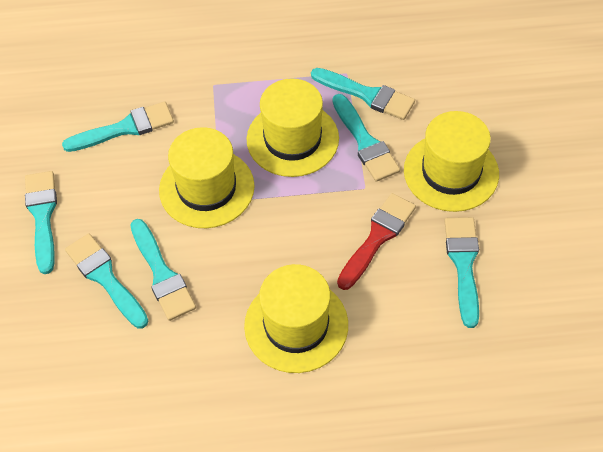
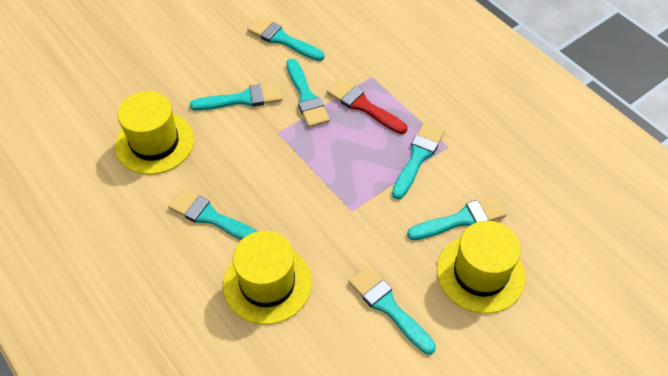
yellow hat: [159,127,255,228] [244,264,348,373] [246,78,339,177] [404,111,499,212] = 4 -> [115,91,194,175] [223,231,312,325] [437,221,525,314] = 3

